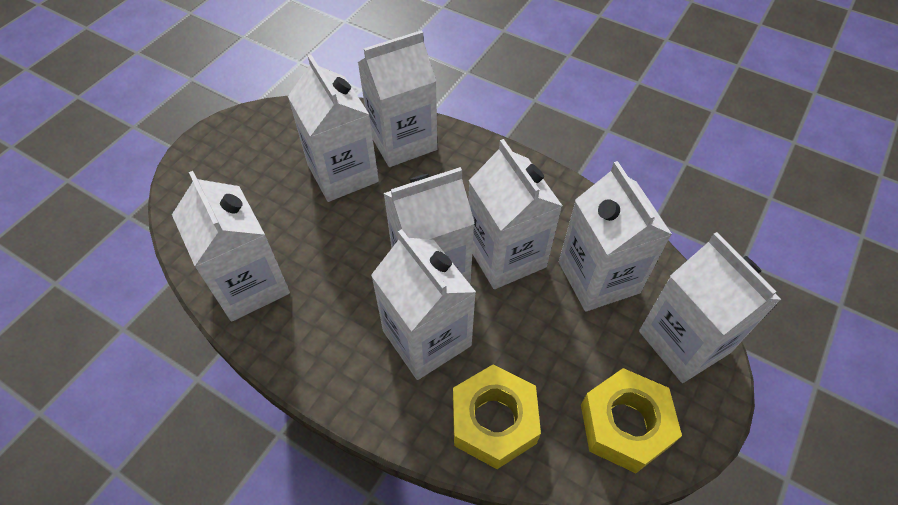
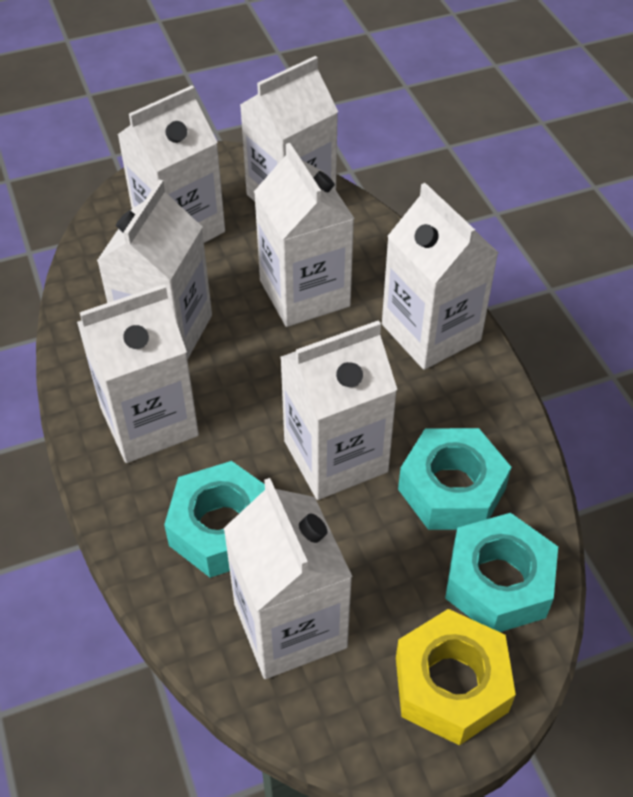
turquoise nut: none = 0 -> [164,461,265,578] [398,428,511,530] [445,513,558,632] = 3
yellow nut: [453,365,541,469] [581,368,682,473] = 2 -> [396,609,516,745] = 1

